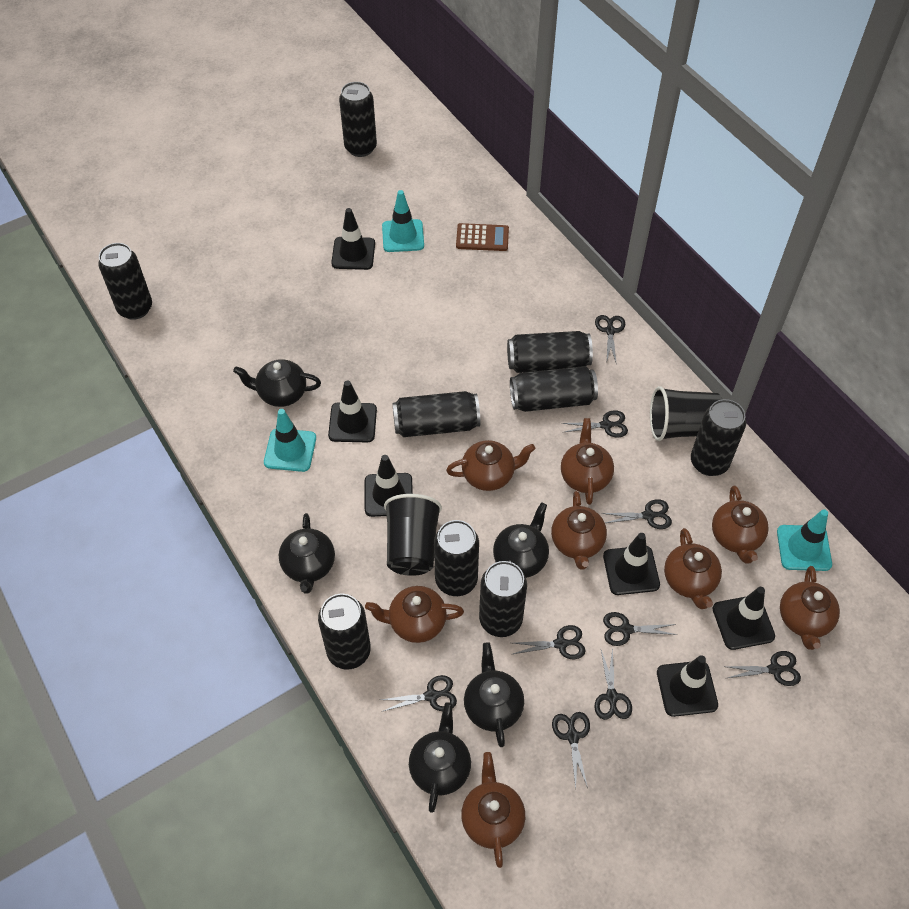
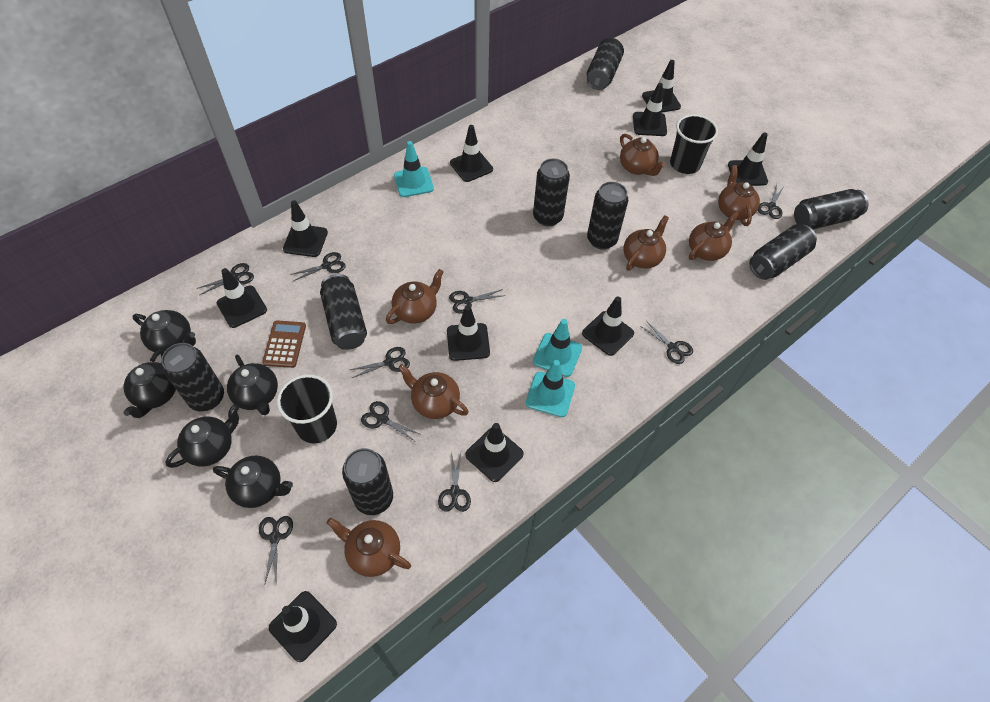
black can: [98,243,152,320] [318,594,371,670] [339,82,377,157] [392,391,480,437] [434,520,479,596] [479,561,527,637] [507,331,593,373] [510,366,598,412] [691,399,746,476] = 9 -> [161,343,224,411] [320,274,367,350] [342,448,393,515] [533,159,570,227] [587,38,624,90] [587,182,628,250] [749,224,817,280] [794,189,868,229] = 8
black traffic cone: [328,380,377,442] [331,208,375,270] [365,455,413,517] [603,533,660,595] [657,655,718,717] [712,587,775,650] = 6 -> [217,268,267,328] [269,591,337,662] [283,200,328,257] [447,305,490,361] [450,125,493,182] [465,423,524,482] [582,296,634,356] [633,83,667,136] [642,60,681,113] [728,133,768,186] = 10
brown teapot: [365,586,464,643] [446,440,535,491] [461,752,525,868] [551,491,607,570] [561,418,614,505] [664,528,722,609] [712,485,769,564] [780,566,840,650] = 8 -> [327,518,411,577] [386,269,444,324] [398,364,469,419] [620,134,666,176] [624,215,669,270] [689,211,739,261] [718,165,760,226] = 7

